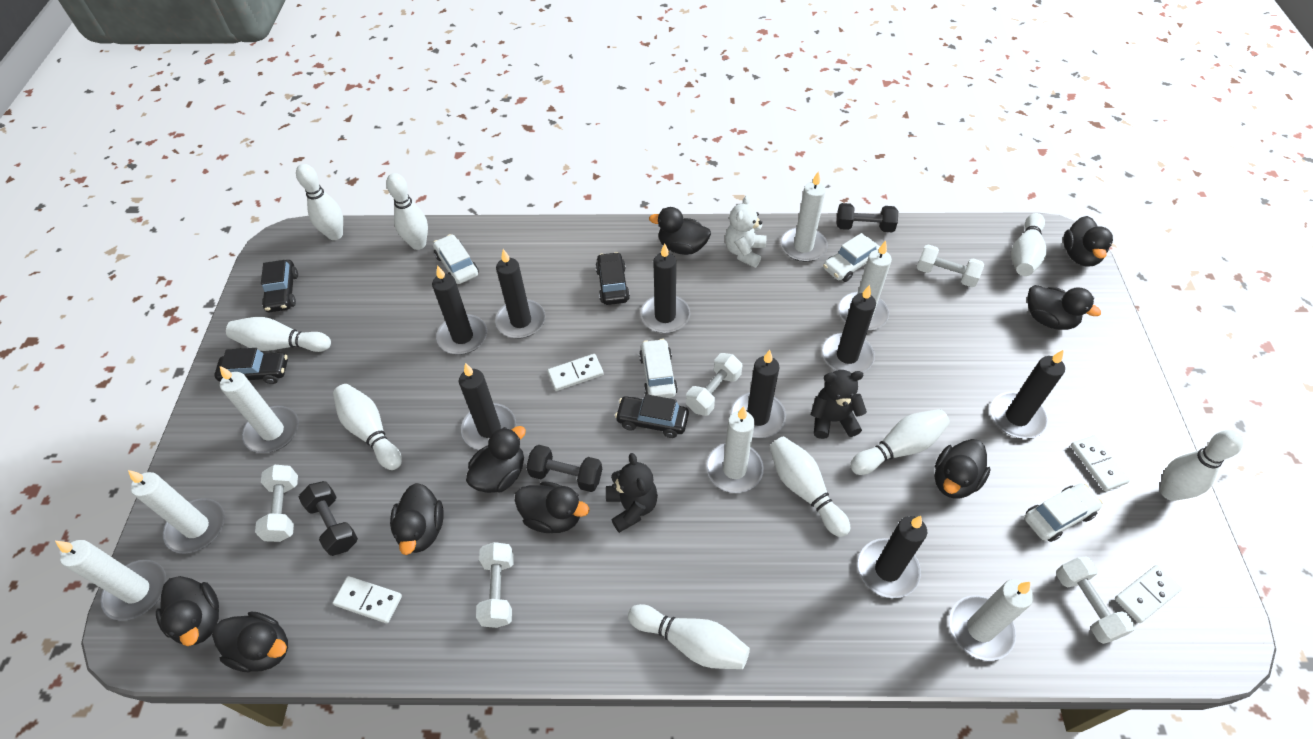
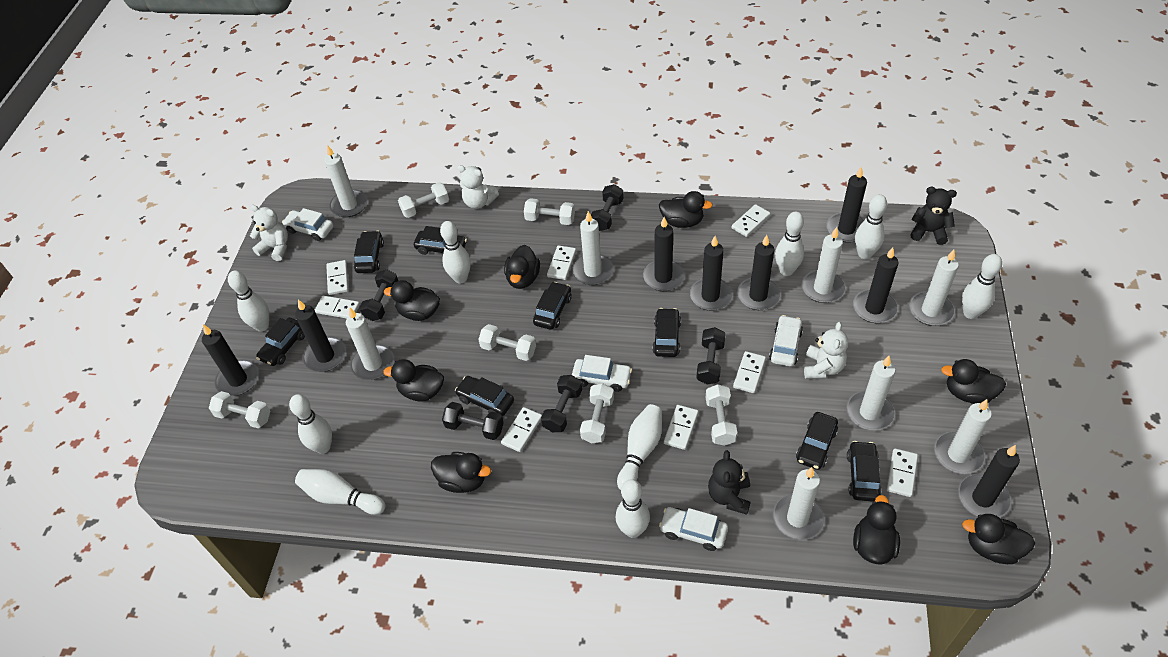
black car: [214,348,288,384] [261,260,298,312] [595,252,630,305] [615,394,689,438] = 4 -> [256,318,305,366] [354,231,384,273] [414,226,467,255] [455,376,514,416] [533,282,572,330] [652,308,681,357] [796,412,838,470] [847,441,882,502] = 8
black duck: [156,576,219,646] [212,612,288,672] [390,483,444,555] [466,426,526,493] [515,481,589,533] [649,207,711,255] [935,439,991,499] [1027,285,1101,330] [1063,216,1113,267] = 9 -> [383,359,444,402] [384,280,440,321] [431,452,491,493] [504,245,540,289] [659,191,713,228] [853,495,900,565] [941,359,1006,404] [962,514,1035,564] = 8
black dumbbell: [298,481,358,556] [526,445,602,492] [836,203,898,232] = 3 -> [360,270,398,321] [442,402,504,440] [541,375,582,432] [591,184,624,231] [696,327,726,385] = 5
white candle: [55,540,166,621] [128,470,225,554] [220,366,299,453] [706,406,764,493] [780,171,828,262] [838,241,892,331] [949,579,1033,661] = 7 -> [324,145,368,218] [346,308,394,380] [572,211,613,285] [772,467,824,540] [801,227,845,303] [846,356,896,431] [909,250,959,326] [934,399,992,474] = 8
white domino: [333,576,402,623] [547,354,604,391] [1071,435,1130,491] [1115,565,1182,623] = 4 -> [315,296,360,319] [326,260,349,295] [501,407,542,452] [547,245,576,280] [664,405,698,450] [732,204,770,237] [733,351,766,393] [887,448,918,497] = 8
white dumbbell: [255,465,298,542] [476,542,514,628] [686,353,742,416] [916,244,984,287] [1056,556,1135,644] = 5 -> [209,391,270,428] [398,182,449,218] [478,324,536,361] [524,198,575,225] [580,383,614,443] [706,384,737,446] = 6
white teddy bear: [725,195,766,268] = 1 -> [250,205,288,261] [457,165,499,209] [804,322,848,379] = 3

